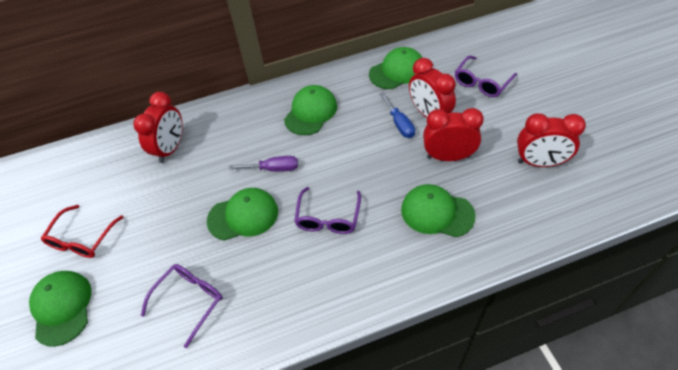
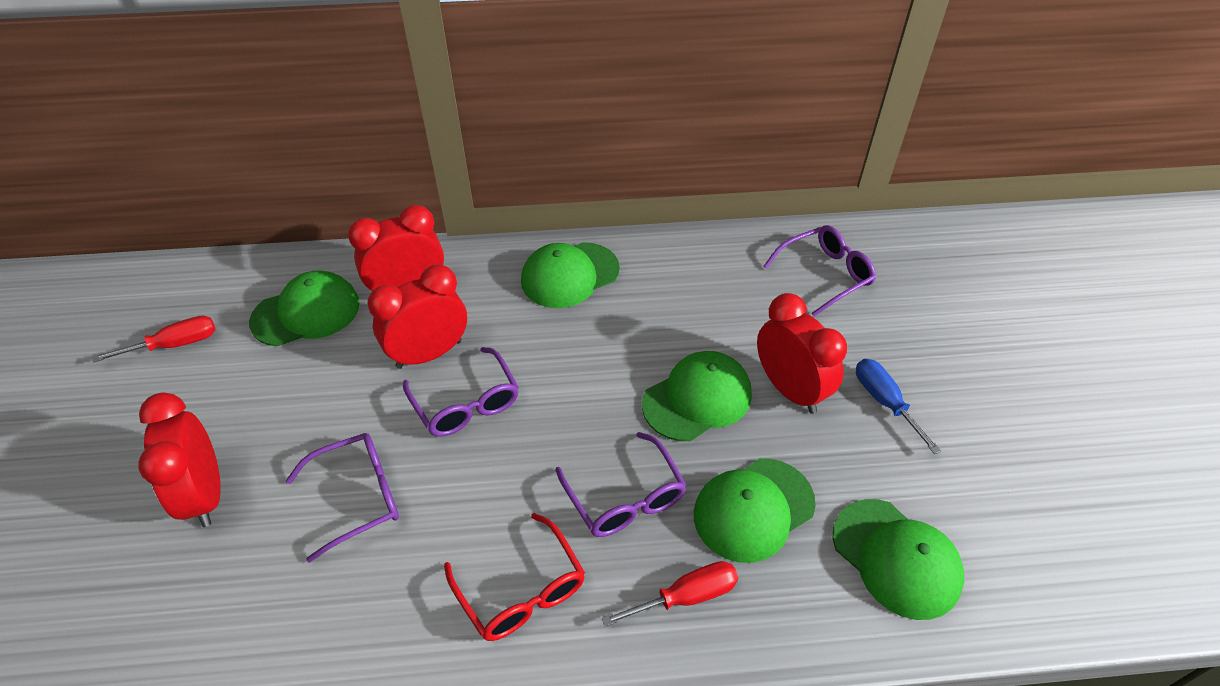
purple glasses: [141,264,223,348] [294,187,361,234] [455,56,517,97] = 3 -> [286,433,399,563] [403,347,519,437] [555,432,687,537] [764,225,876,317] = 4
purple screwdriver: [229,156,298,172] = 1 -> none = 0
red screwdriver: none = 0 -> [93,316,215,363] [601,561,738,627] = 2

